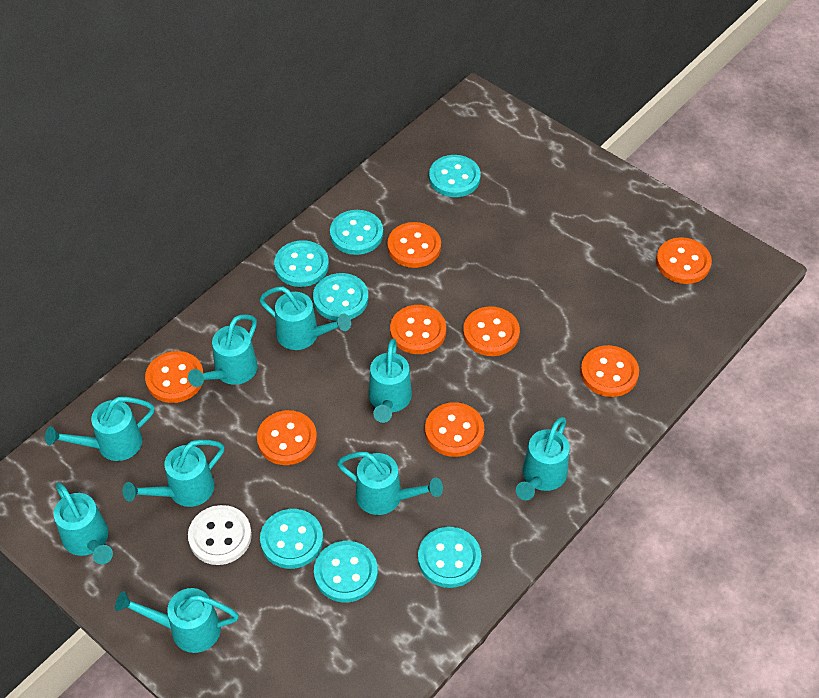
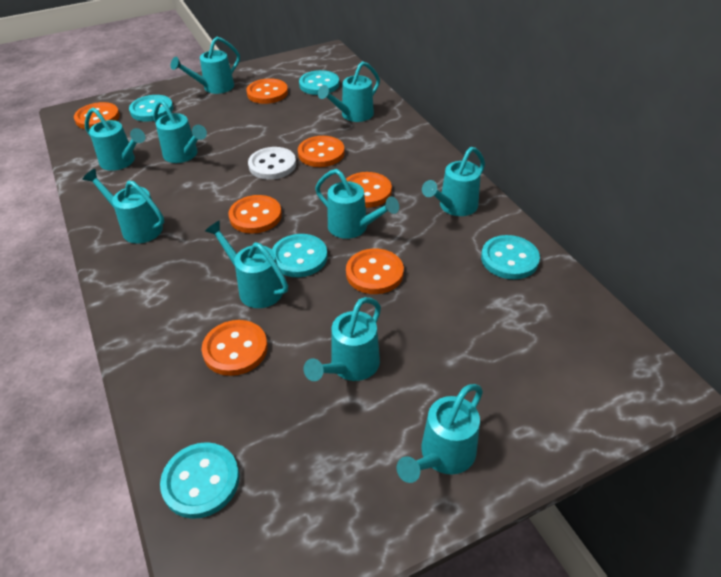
orange button: [145,351,204,403] [257,410,317,465] [387,222,441,268] [390,305,446,354] [425,402,484,457] [463,306,520,356] [580,345,639,397] [656,237,712,284] = 8 -> [74,102,120,129] [201,320,268,376] [228,195,282,233] [247,78,288,104] [298,136,345,167] [346,172,392,208] [346,248,404,294] = 7
turquoise button: [260,509,323,569] [274,240,329,287] [313,273,368,321] [314,541,378,602] [330,210,383,255] [418,527,481,588] [429,155,481,197] = 7 -> [129,95,173,122] [160,442,239,519] [272,234,328,277] [299,70,339,95] [481,235,540,279] = 5
turquoise watering can: [45,397,155,461] [54,482,113,564] [115,588,239,653] [122,440,224,507] [188,314,258,387] [259,287,351,350] [337,452,443,515] [369,339,412,423] [516,417,570,500] = 9 -> [83,169,164,244] [85,108,145,171] [154,100,207,163] [171,37,240,94] [205,220,288,308] [303,297,381,381] [315,169,399,239] [318,61,380,122] [397,384,483,483] [422,147,485,216] = 10

